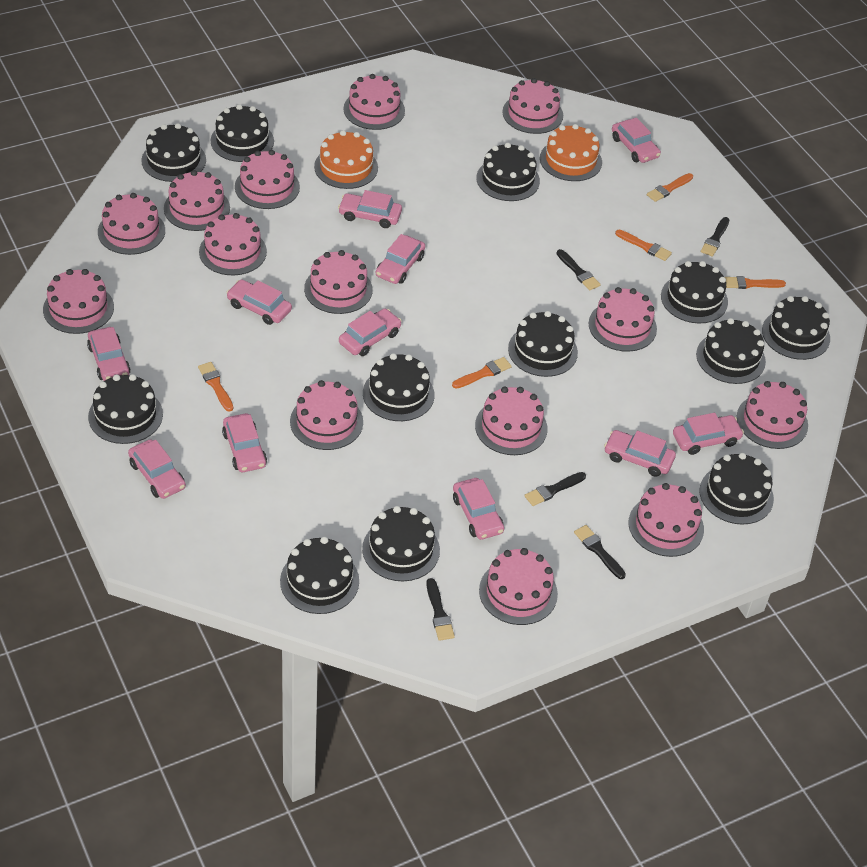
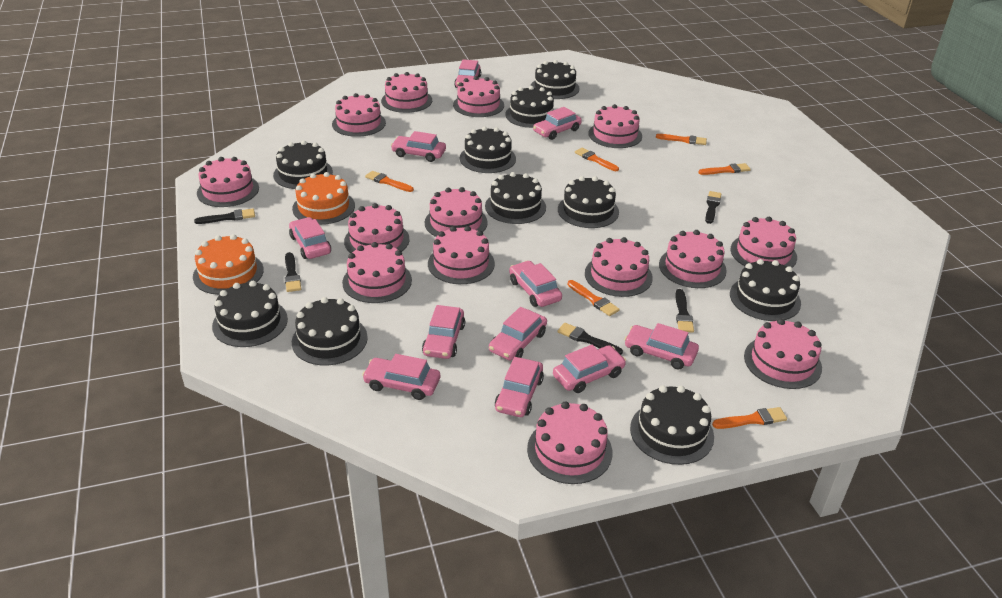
black cake: [88,374,163,444] [141,123,206,182] [211,104,274,162] [280,537,359,614] [362,506,440,581] [363,353,435,421] [476,143,540,201] [508,311,578,377] [661,261,728,324] [696,318,766,384] [699,453,774,525] [762,296,830,360] = 12 -> [212,281,288,347] [273,140,333,189] [292,297,368,365] [460,127,516,173] [485,172,546,224] [505,86,554,128] [530,60,580,99] [558,176,619,228] [630,385,714,465] [730,259,801,321] = 10
orange brush: [198,362,233,412] [452,357,512,389] [615,230,672,261] [647,173,693,202] [725,276,786,289] = 5 -> [365,171,414,192] [568,280,620,316] [575,148,619,171] [656,134,707,145] [698,163,751,175] [712,407,787,429] = 6

